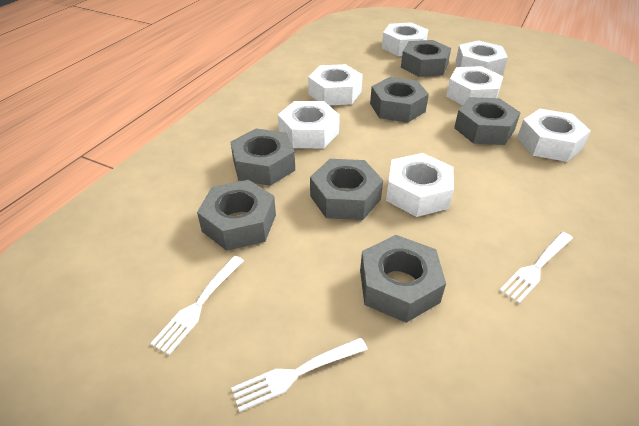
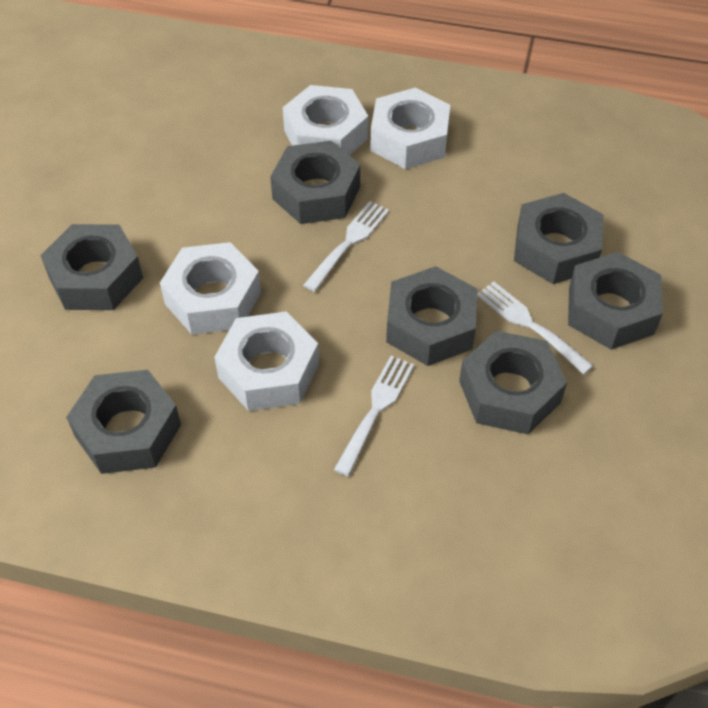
white nut: [278,101,340,148] [308,64,363,105] [382,22,428,56] [386,153,454,217] [446,66,503,105] [456,40,508,75] [517,109,591,162] = 7 -> [160,242,261,335] [214,311,319,411] [283,85,368,155] [370,88,450,169] = 4

